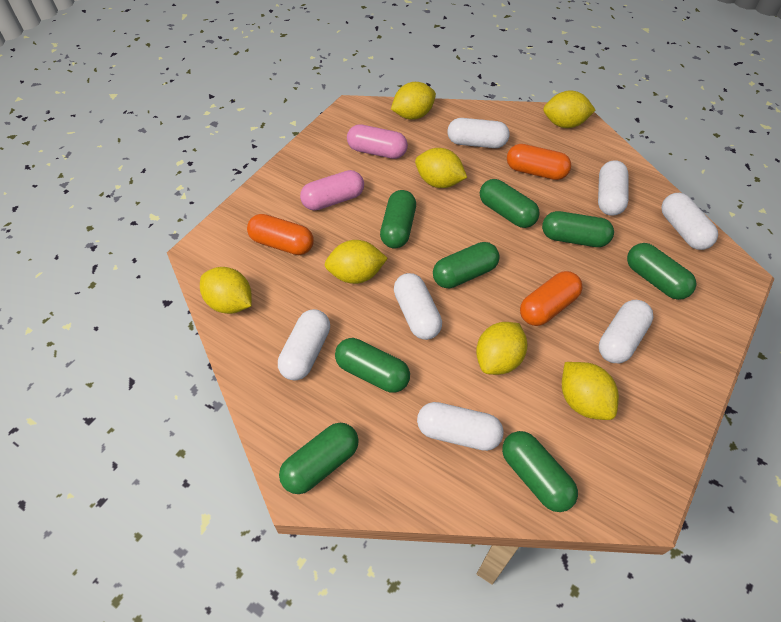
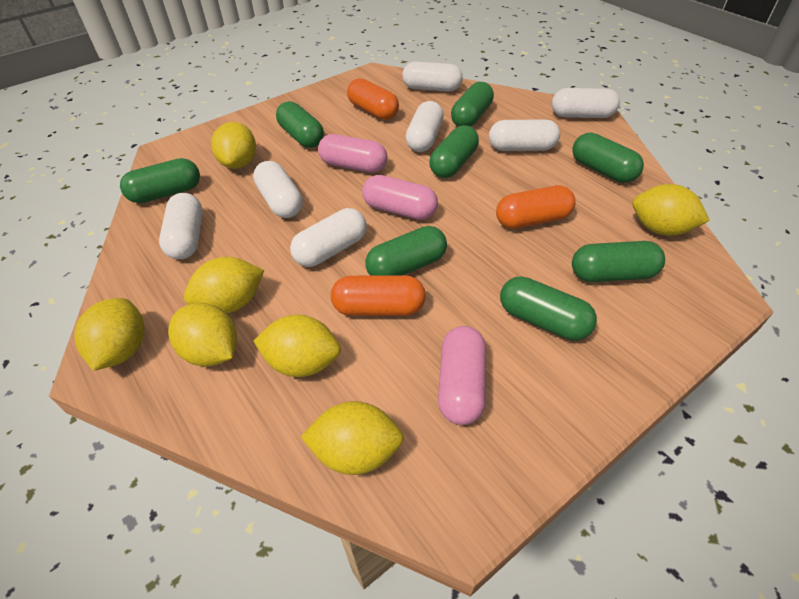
pink capsule: [300,170,364,211] [347,124,408,159] = 2 -> [318,134,387,173] [362,175,438,220] [438,326,486,425] = 3

